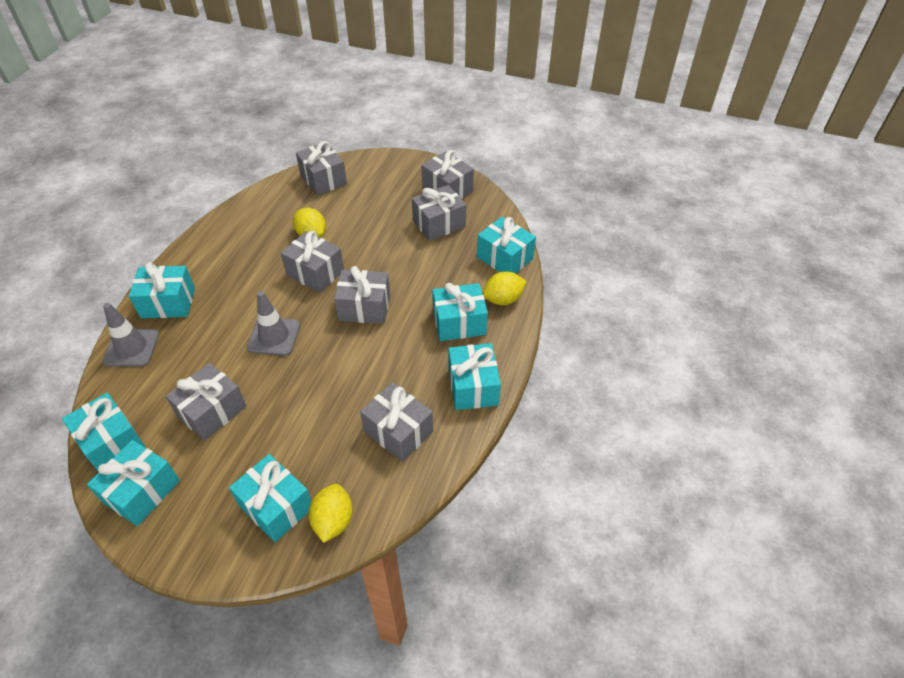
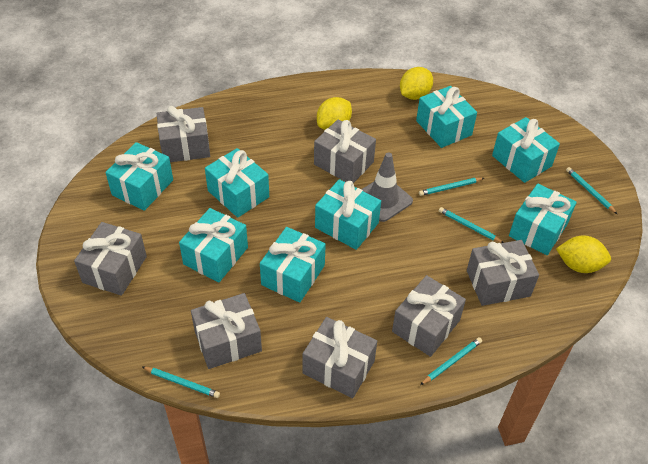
grey traffic cone: [103,303,159,367] [247,291,300,356] = 2 -> [362,152,413,222] = 1
turquoise gift: [62,393,145,471] [87,440,180,526] [129,262,195,318] [229,454,312,542] [432,283,488,341] [448,343,501,410] [477,217,536,274] = 7 -> [105,142,173,211] [179,208,248,282] [205,148,269,218] [260,227,326,303] [315,179,381,250] [416,86,477,148] [492,117,560,183] [509,184,577,255] = 8
turquoise pencil: none = 0 -> [142,367,220,398] [419,178,484,196] [420,337,482,385] [439,207,504,243] [566,167,617,214] = 5

